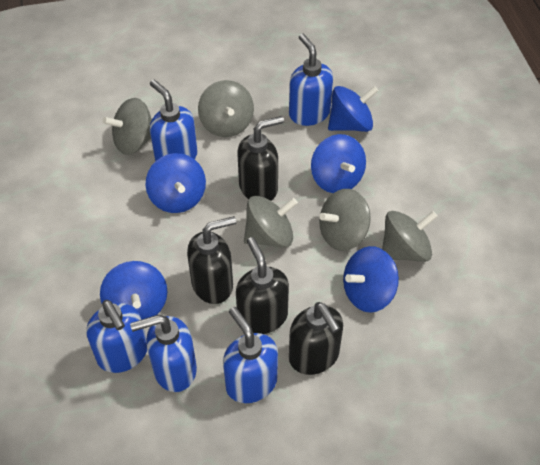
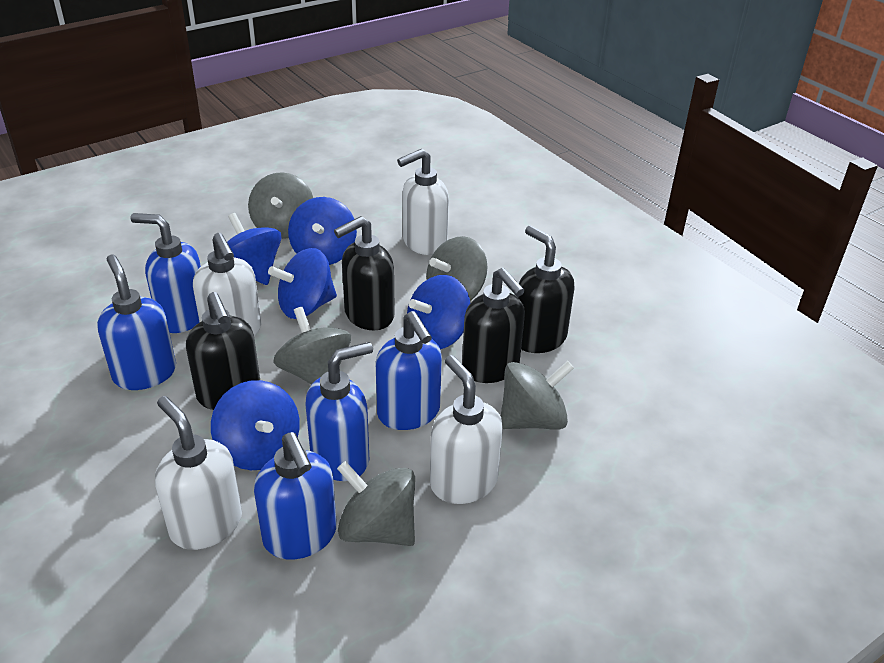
white soap dispenser: none = 0 -> [155,396,242,550] [193,233,261,336] [397,149,449,255] [430,355,503,504] = 4

